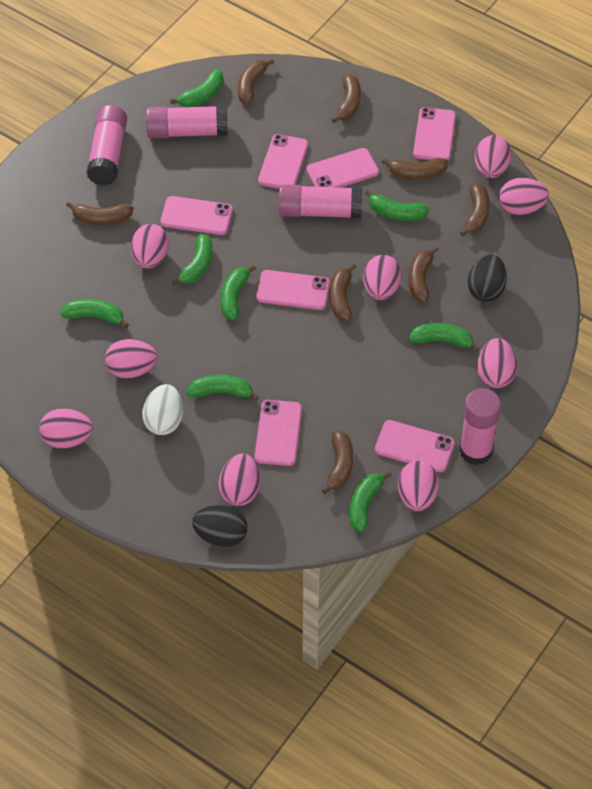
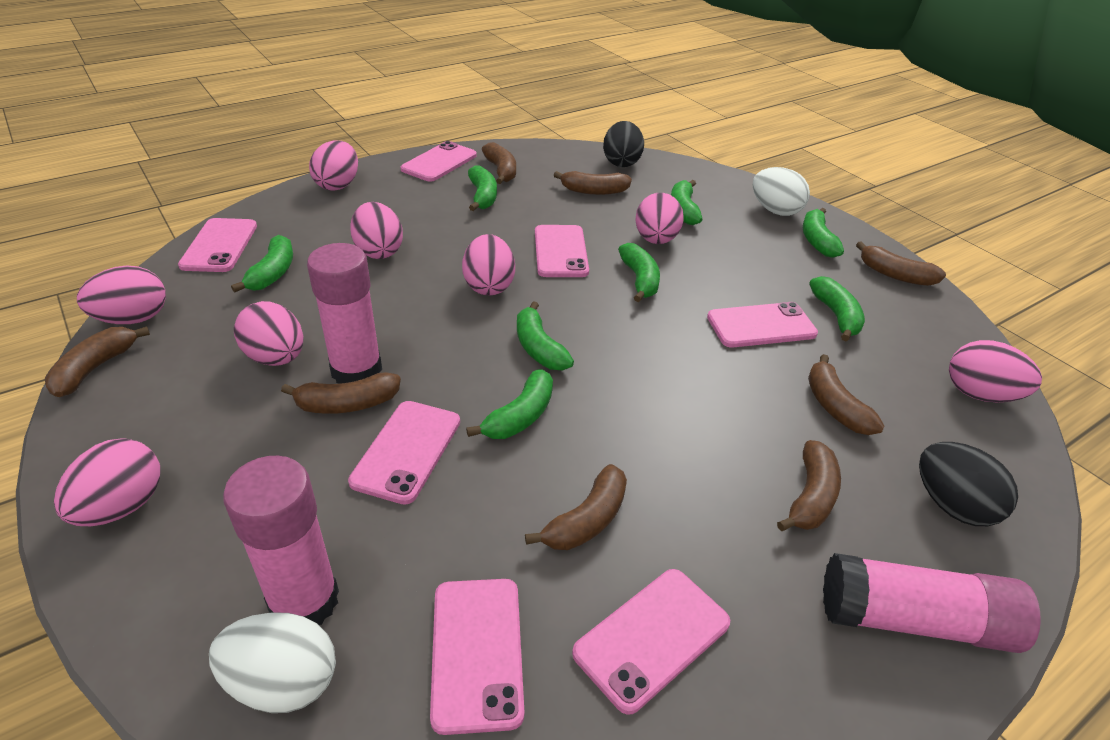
pink egg: [39,408,93,448] [105,339,157,378] [131,224,169,269] [219,453,260,506] [363,255,402,300] [398,461,439,511] [475,135,512,178] [477,338,517,388] [499,178,549,215] = 9 -> [54,438,160,526] [77,266,166,324] [234,301,303,366] [309,140,358,190] [350,202,403,259] [462,234,515,296] [635,193,684,244] [949,340,1042,403] = 8
pink glue stick: [86,105,127,185] [146,105,228,138] [279,184,363,219] [459,388,501,465] = 4 -> [223,456,339,625] [307,243,382,384] [823,553,1041,653] = 3
white egg: [142,384,183,435] = 1 -> [209,612,336,713] [753,167,810,216] = 2

